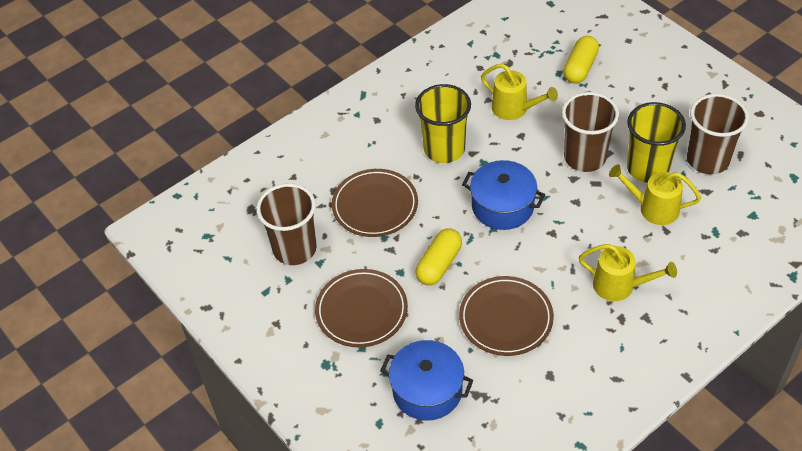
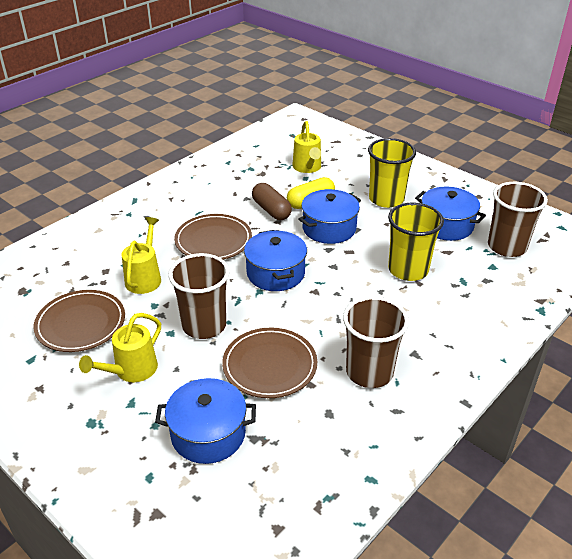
blue pot: [380,340,473,421] [462,160,545,230] = 2 -> [155,378,256,464] [244,230,307,291] [298,189,361,244] [415,187,486,241] = 4
brown capsule: none = 0 -> [252,183,292,220] = 1
yellow capsule: [416,229,462,285] [563,36,599,84] = 2 -> [287,177,335,209] = 1

